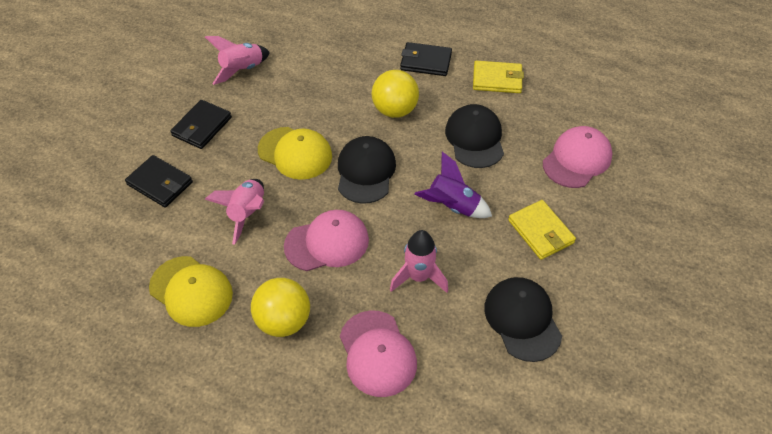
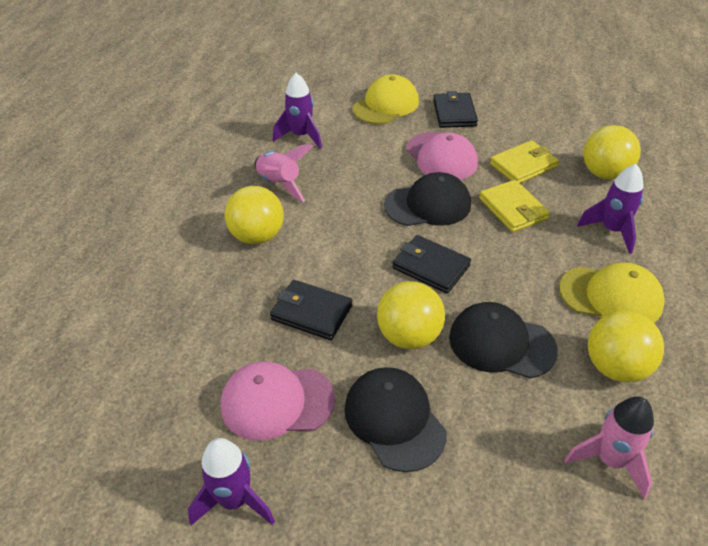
pink cap: [284,210,369,271] [340,310,417,397] [543,126,613,188] = 3 -> [221,361,335,441] [406,132,478,180] = 2
pink rocket: [205,36,270,85] [205,179,264,245] [390,230,448,293] = 3 -> [255,144,313,202] [565,396,654,499] = 2
purple rocket: [414,152,492,218] = 1 -> [188,438,275,525] [273,73,322,149] [577,164,644,254] = 3
yellow ball: [251,278,310,337] [372,70,419,118] = 2 -> [225,186,284,244] [377,281,445,349] [583,125,641,179] [588,311,664,382] = 4

